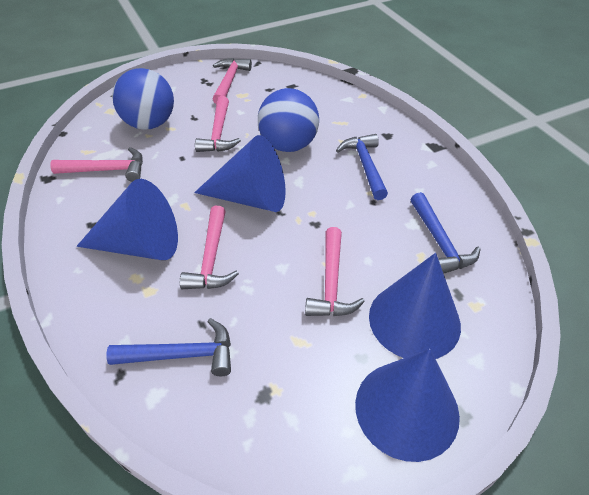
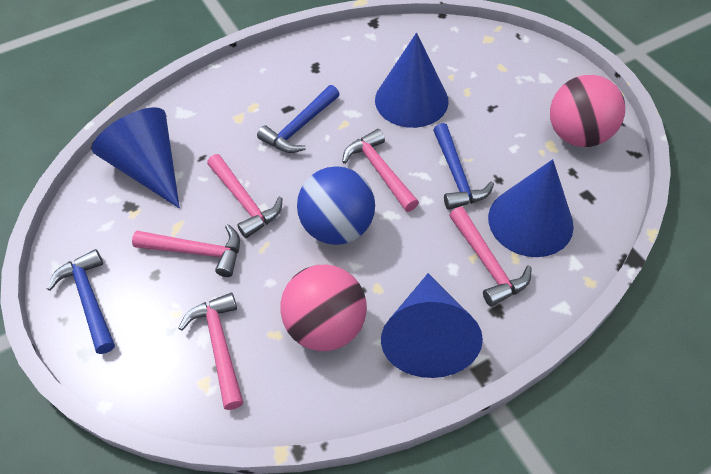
blue ball: [112,68,174,130] [258,88,319,152] = 2 -> [297,166,375,245] = 1
pink ball: none = 0 -> [280,264,367,351] [550,75,625,147] = 2

